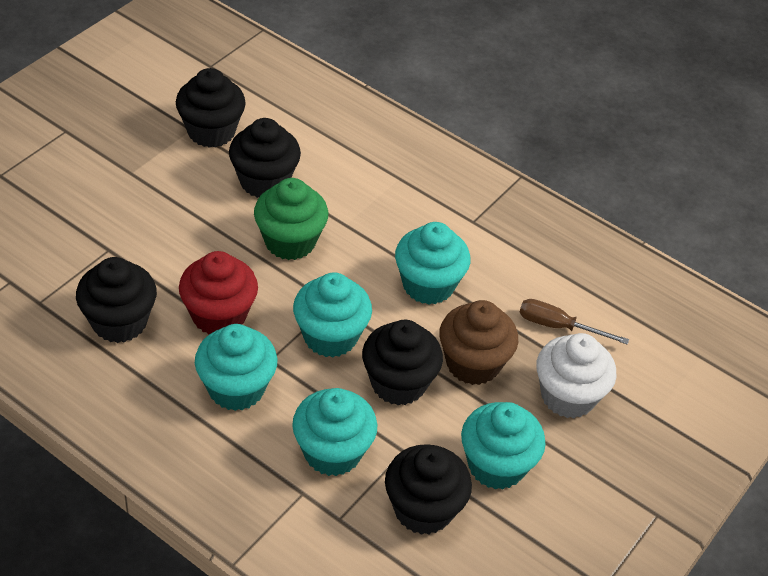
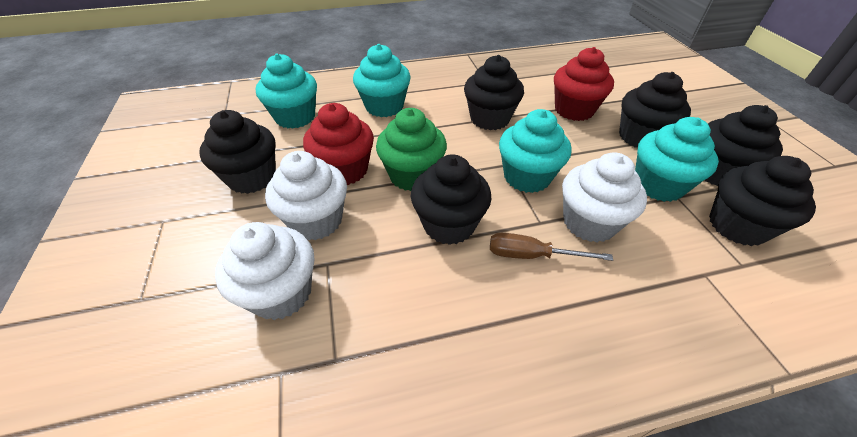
black cupcake: [76,257,157,343] [176,68,246,148] [229,118,301,198] [362,320,443,405] [385,444,472,535] = 5 -> [199,110,276,194] [411,154,491,245] [464,55,524,130] [619,72,691,148] [705,105,783,186] [709,156,816,246] = 6
brown cupcake: [439,300,518,385] = 1 -> none = 0
red cupcake: [179,251,258,335] = 1 -> [303,103,374,185] [554,47,614,121] = 2
turquoise cupcake: [195,324,277,411] [292,388,377,476] [293,273,372,358] [395,222,470,305] [461,402,546,490] = 5 -> [256,53,317,129] [353,44,411,117] [499,109,571,193] [635,117,719,202] = 4
white cupcake: [536,333,616,418] = 1 -> [215,222,314,320] [265,151,347,240] [562,152,647,242] = 3

